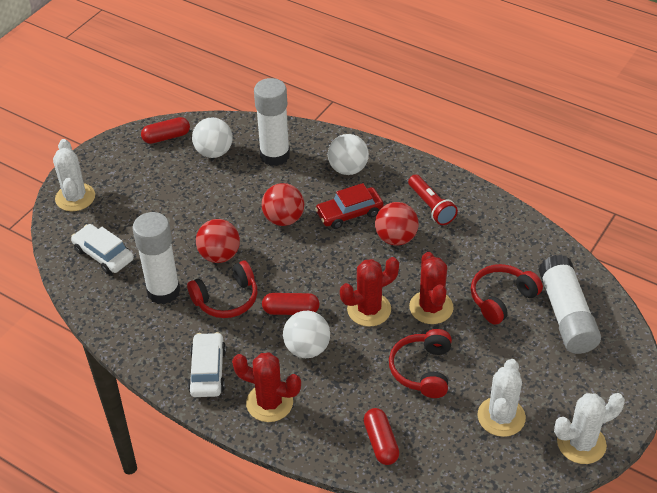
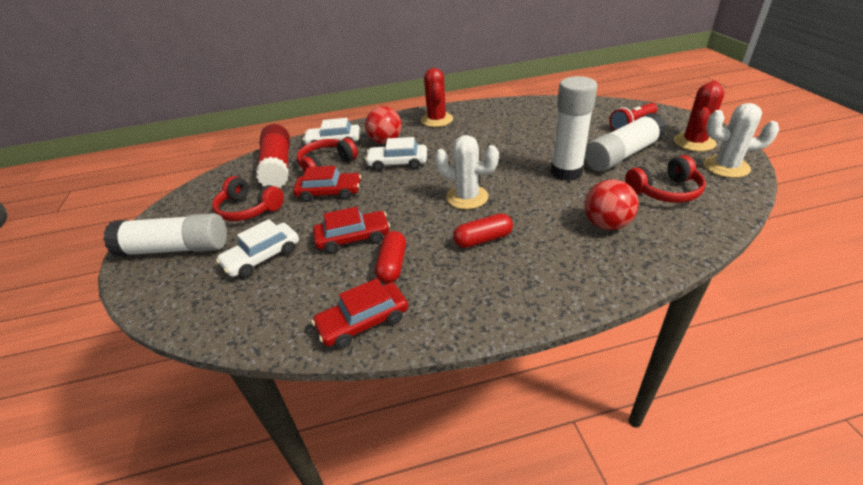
red ball: [196,219,240,263] [262,183,304,226] [375,202,419,246] = 3 -> [365,106,402,144] [584,179,639,230] = 2
red cactus: [232,353,301,422] [340,257,399,327] [409,252,454,324] = 3 -> [421,68,453,127] [674,81,724,152] = 2
red capsule: [141,117,190,144] [262,293,320,315] [364,408,399,465] = 3 -> [375,231,406,283] [453,213,513,248] = 2
red car: [315,183,384,229] = 1 -> [293,166,361,202] [311,278,408,349] [313,207,390,253] = 3
red glue stick: none = 0 -> [256,124,290,188] = 1
white ball: [192,117,233,158] [283,311,330,358] [328,134,369,175] = 3 -> none = 0
white cactus: [53,139,95,211] [477,359,526,437] [554,393,625,464] = 3 -> [435,135,499,209] [704,103,779,178] = 2
white car: [71,224,134,274] [188,332,226,397] = 2 -> [216,219,299,278] [303,118,360,150] [365,137,427,171] = 3

